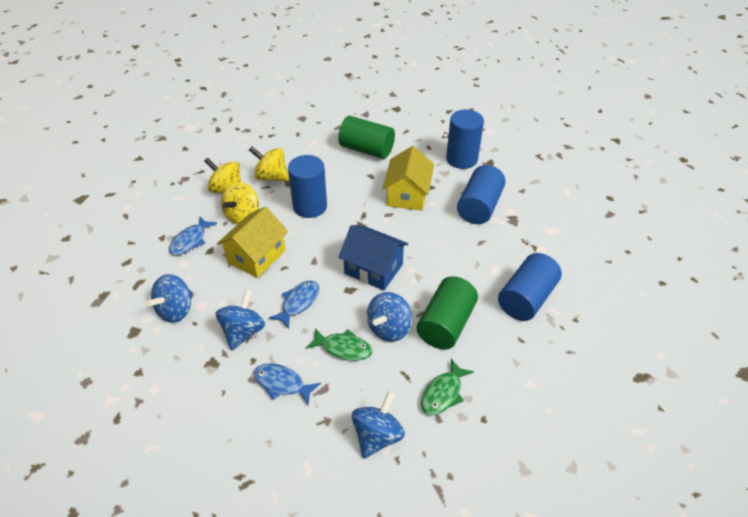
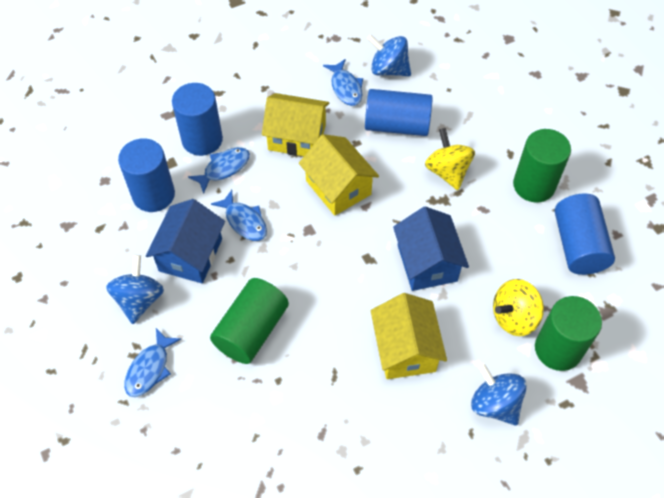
blue fish: [169,216,217,255] [253,363,321,405] [269,280,319,329] = 3 -> [124,328,181,397] [188,147,250,194] [211,190,267,241] [323,59,363,106] = 4
blue house: [338,225,408,291] = 1 -> [146,199,225,283] [393,206,469,291] = 2
blue spinning top: [146,274,193,323] [216,289,265,351] [352,391,405,459] [367,292,412,342] = 4 -> [106,255,164,324] [367,35,411,76] [471,363,527,426] = 3
green cylinder: [338,116,395,159] [416,276,478,350] = 2 -> [210,278,289,364] [513,129,571,203] [535,296,602,371] = 3
green fish: [306,328,372,361] [421,359,474,415] = 2 -> none = 0
yellow house: [217,206,288,278] [383,146,434,211] = 2 -> [262,93,330,156] [299,134,379,216] [371,293,447,379] = 3
yellow spinning top: [204,157,241,193] [221,182,259,224] [249,147,289,181] = 3 -> [425,128,475,190] [493,279,544,336] = 2

